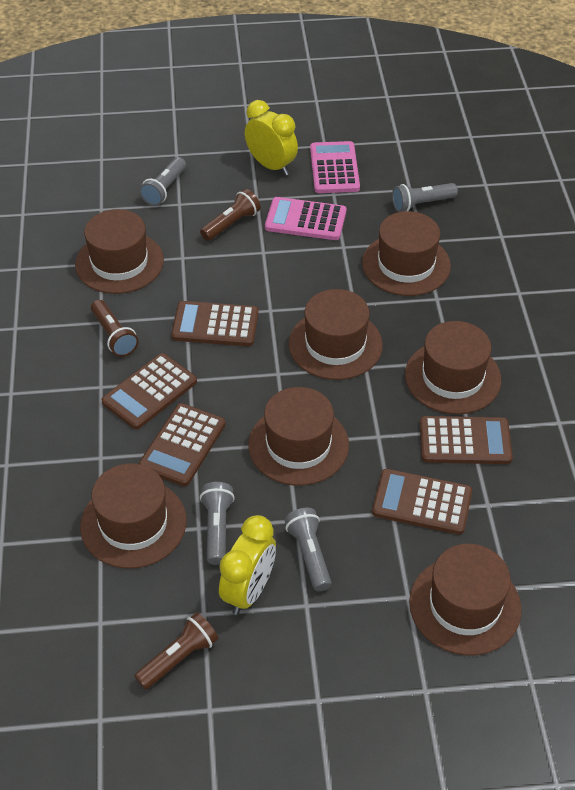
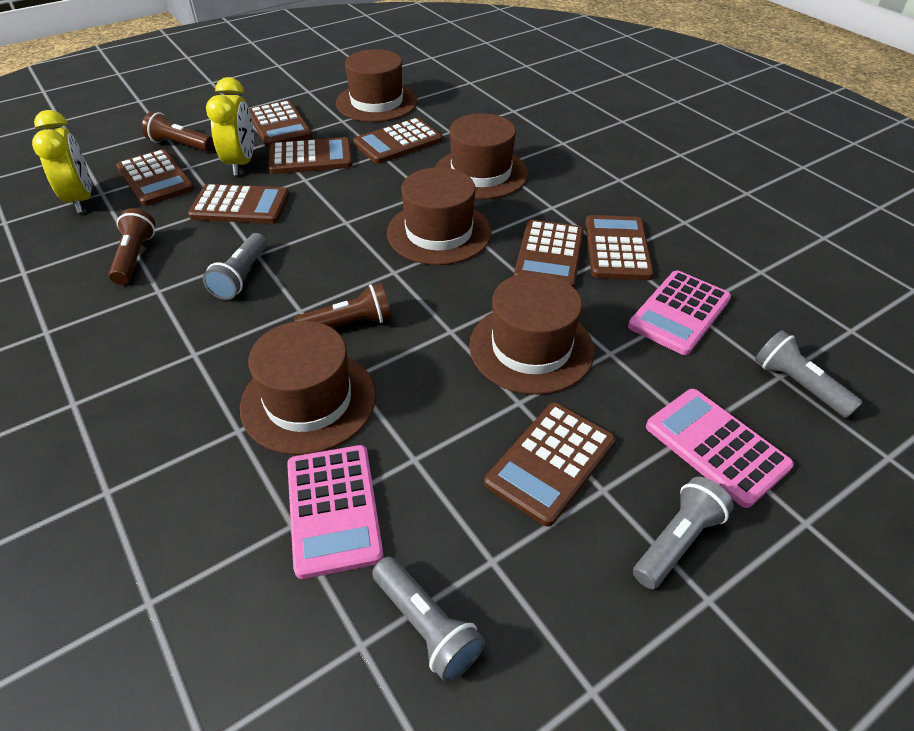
brown calculator: [101,353,197,430] [139,403,226,486] [171,301,259,346] [372,469,472,535] [420,416,513,464] = 5 -> [116,149,194,206] [188,184,290,224] [249,100,313,147] [268,137,353,174] [353,118,442,164] [484,402,616,527] [514,220,584,287] [585,215,654,280] = 8
brown hat: [75,209,164,294] [80,463,187,569] [248,387,349,486] [289,289,383,380] [362,211,451,296] [405,321,501,414] [409,544,522,655] = 7 -> [240,321,376,455] [336,49,418,122] [387,167,491,265] [436,113,528,199] [469,273,595,395] = 5
pink calculator: [265,197,346,240] [310,141,360,193] = 2 -> [287,445,384,579] [628,270,731,355] [646,389,794,508] = 3

